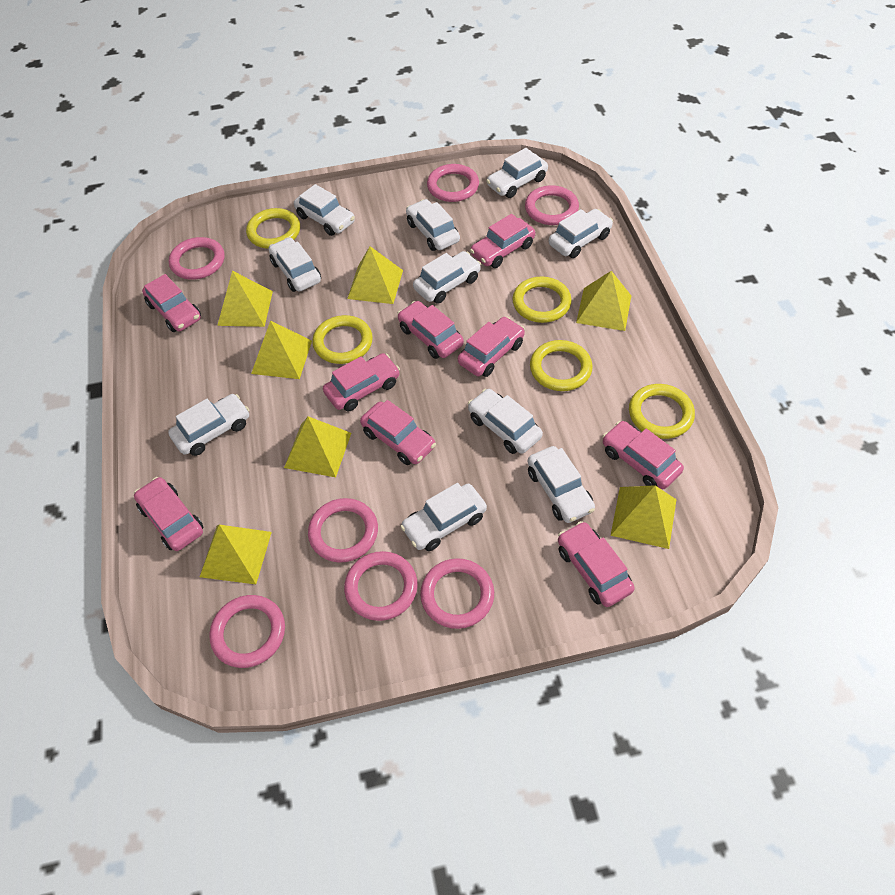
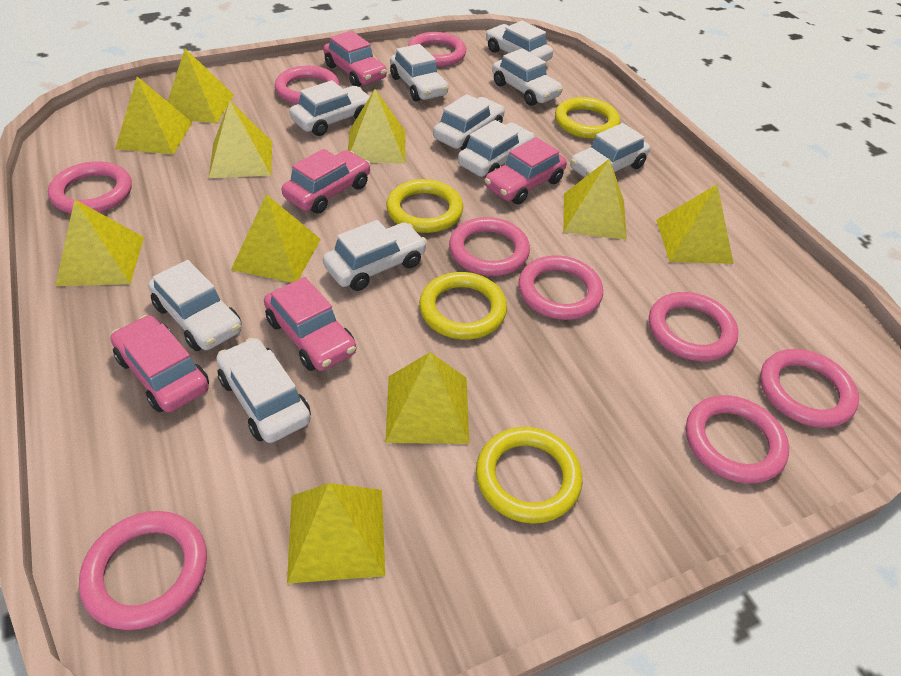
pink car: [134,477,204,551] [142,274,201,332] [323,353,400,412] [360,400,436,465] [397,301,464,359] [458,317,525,377] [470,214,535,268] [558,521,635,607] [602,421,684,489] = 9 -> [110,315,209,412] [264,277,356,371] [281,149,371,214] [323,31,387,87] [485,137,567,205] = 5
pink ring: [169,237,224,280] [209,595,285,668] [308,498,378,563] [344,551,418,621] [420,558,494,629] [427,164,479,202] [525,185,579,225] = 7 -> [48,161,132,214] [79,511,207,630] [275,66,340,104] [408,32,466,67] [449,217,530,276] [518,255,603,320] [649,292,739,361] [686,395,789,484] [760,349,859,428] = 9
yellow pyramid: [200,525,272,584] [217,271,273,327] [251,320,312,379] [284,416,351,477] [347,246,403,304] [576,271,631,331] [611,485,677,549] = 7 -> [55,200,144,286] [115,77,193,155] [167,49,234,124] [209,100,272,178] [231,194,321,283] [287,483,385,584] [348,89,405,164] [385,352,469,444] [563,158,627,240] [656,185,734,264] = 10
yellow ring: [246,208,300,249] [312,315,373,364] [512,277,572,323] [530,340,593,391] [629,384,695,439] = 5 -> [386,179,463,233] [419,272,507,340] [476,427,582,524] [555,97,620,139] = 4

